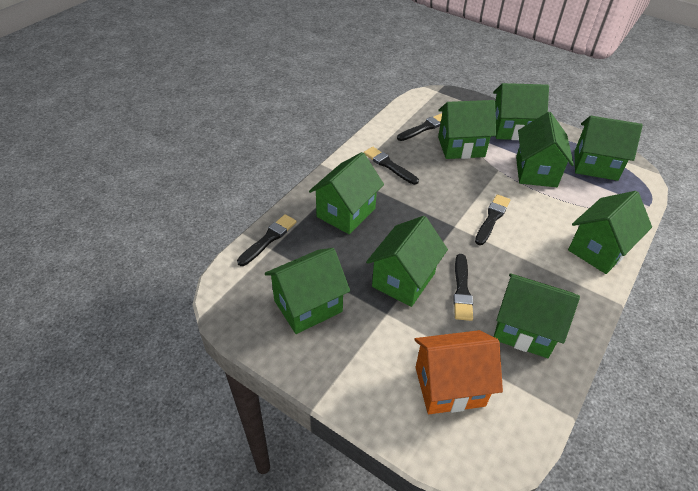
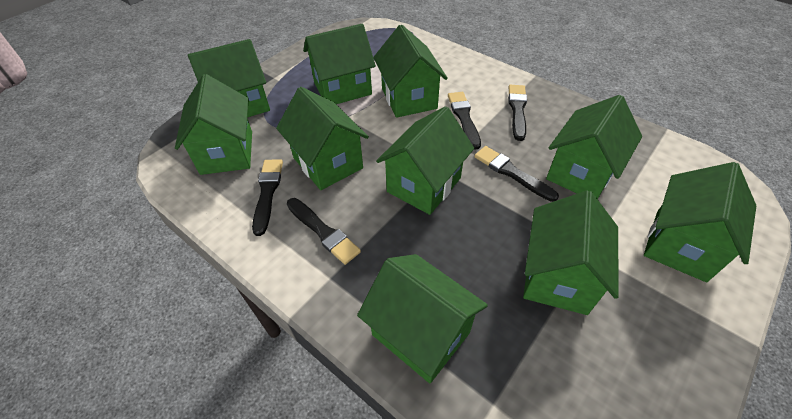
green house: [265,248,350,334] [309,152,384,234] [366,216,448,307] [438,100,496,159] [493,83,549,140] [494,273,580,358] [516,112,574,187] [568,191,652,274] [574,116,643,181] = 9 -> [175,74,252,175] [188,39,270,117] [276,87,369,190] [303,23,376,104] [357,254,488,383] [373,25,448,118] [376,106,474,215] [523,190,619,315] [546,95,642,199] [644,162,757,282] = 10
orange house: [414,330,503,414] = 1 -> none = 0

